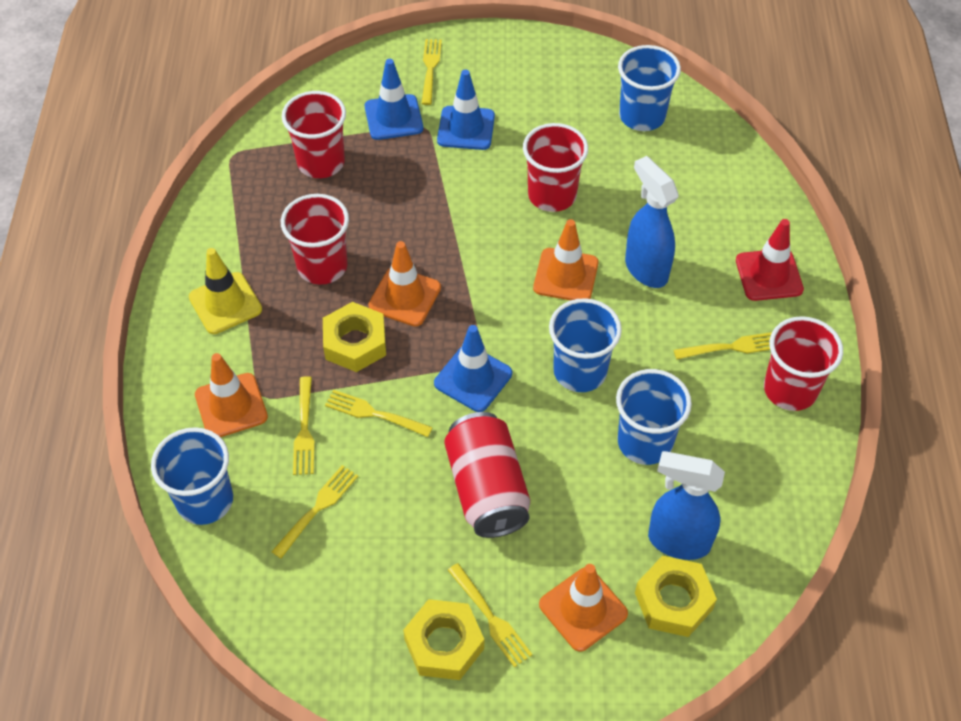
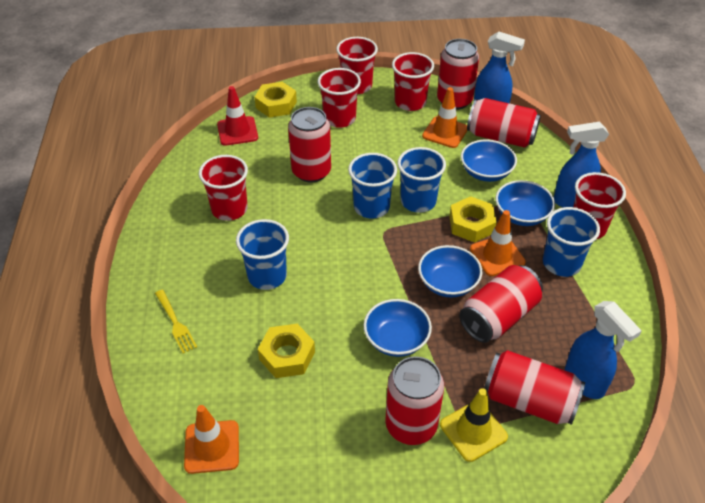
blue bowl: none = 0 -> [364,299,432,357] [418,245,482,298] [461,139,517,182] [496,180,555,226] = 4
blue spray bottle: [625,156,679,288] [648,451,725,560] = 2 -> [474,31,525,103] [554,121,609,207] [565,301,642,399] = 3
blue traffic cone: [365,59,423,140] [434,325,512,412] [437,70,495,150] = 3 -> none = 0
orange traffic cone: [195,353,268,437] [368,241,441,327] [533,219,599,300] [539,564,628,652] = 4 -> [184,405,239,474] [422,87,467,148] [470,210,526,276] = 3
red can: [444,412,530,538] = 1 -> [288,107,331,183] [385,356,444,445] [437,39,479,110] [459,265,543,343] [467,98,541,148] [484,350,585,425] = 6
red cup: [281,194,349,285] [282,91,346,178] [523,123,588,212] [764,316,843,411] = 4 -> [199,155,248,221] [318,68,361,128] [336,37,378,94] [392,52,434,111] [573,172,626,239] = 5
yellow fork: [271,465,358,559] [293,376,315,475] [325,390,433,437] [421,39,442,105] [448,563,532,667] [674,332,772,360] = 6 -> [155,290,197,354] = 1

